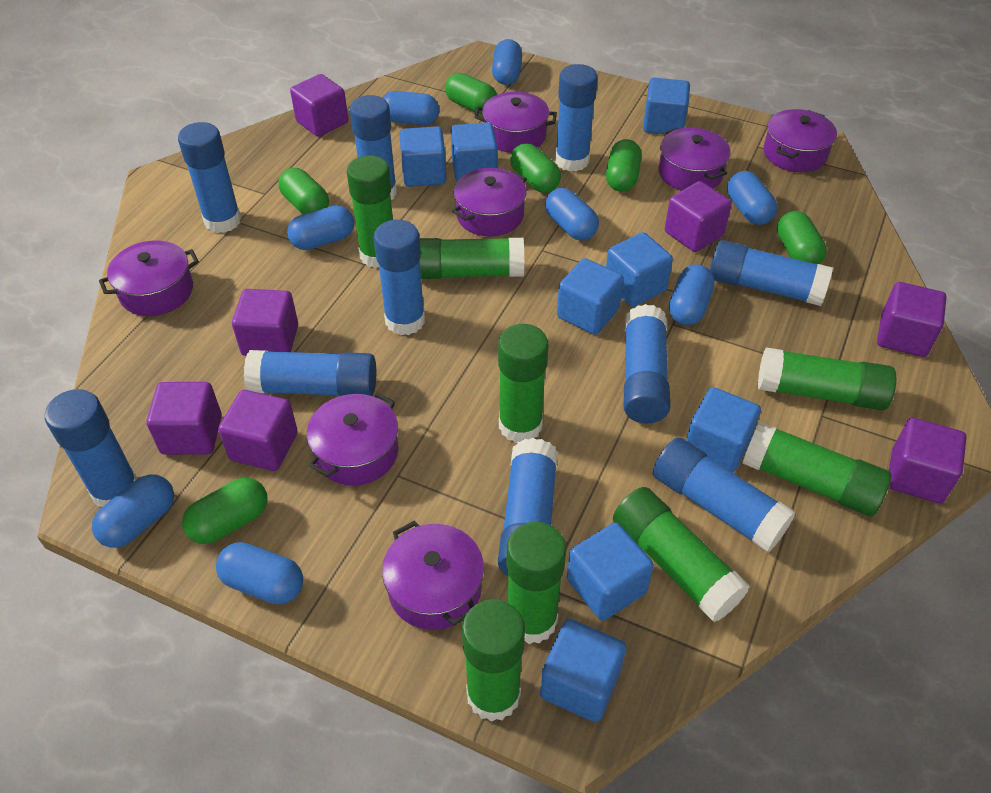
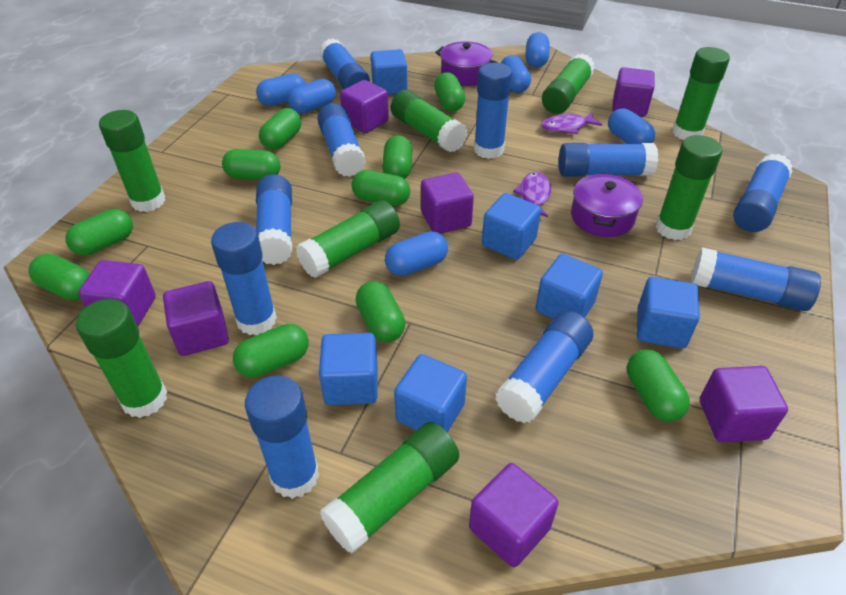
blue capsule: [92,474,174,548] [216,542,303,604] [287,205,354,250] [382,91,439,125] [492,39,522,85] [545,188,599,241] [669,264,714,325] [727,171,777,225] = 8 -> [256,74,306,106] [288,79,336,114] [385,231,448,276] [501,55,531,93] [525,32,550,68] [608,108,655,144] = 6
blue cube: [399,126,446,187] [451,122,498,181] [540,619,626,722] [557,258,624,335] [567,523,654,621] [606,232,673,307] [643,78,690,134] [686,387,761,473] = 8 -> [319,333,378,405] [371,49,408,95] [394,354,467,433] [482,193,541,260] [536,254,603,319] [637,277,700,348] = 6
green capsule: [182,478,268,544] [278,168,329,214] [445,73,497,114] [510,143,561,193] [606,139,642,192] [777,211,827,264] = 6 -> [29,254,90,300] [65,209,133,256] [222,149,280,180] [233,324,309,378] [259,108,301,150] [352,170,410,206] [356,281,405,342] [382,135,412,179] [434,72,465,111] [627,349,690,422] = 10
purple fish: none = 0 -> [513,172,551,217] [541,112,603,134] = 2
purple pot: [99,240,199,316] [307,392,399,486] [382,521,484,630] [452,168,527,237] [474,92,557,153] [658,128,731,191] [763,109,837,172] = 7 -> [435,41,498,86] [571,173,643,237] = 2

